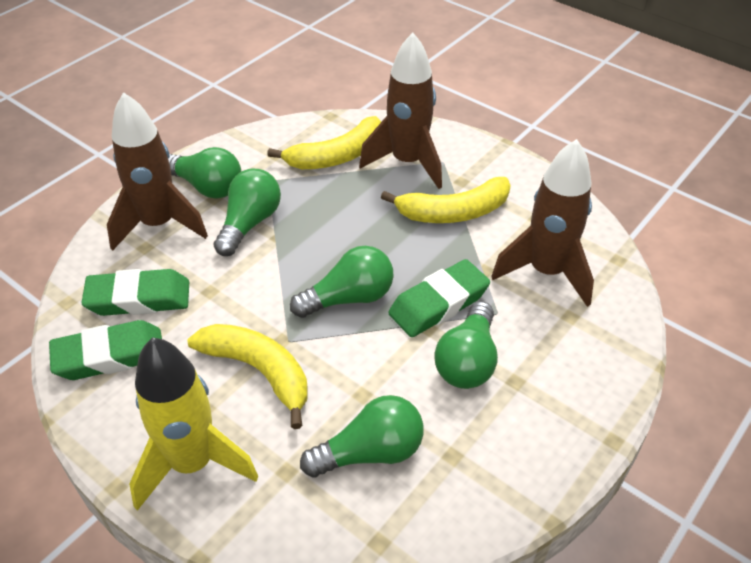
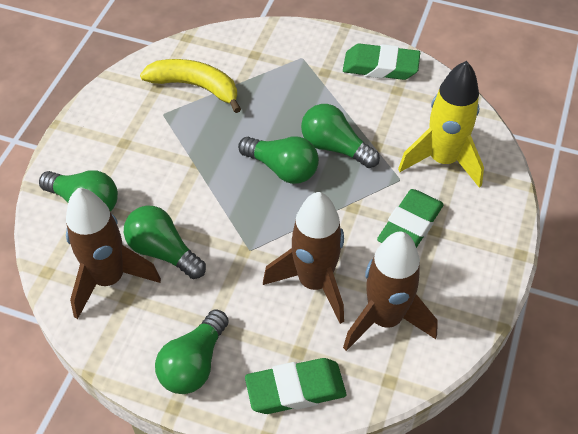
yellow banana: [187,324,308,429] [267,116,381,169] [381,177,511,223] = 3 -> [140,59,241,113] = 1

